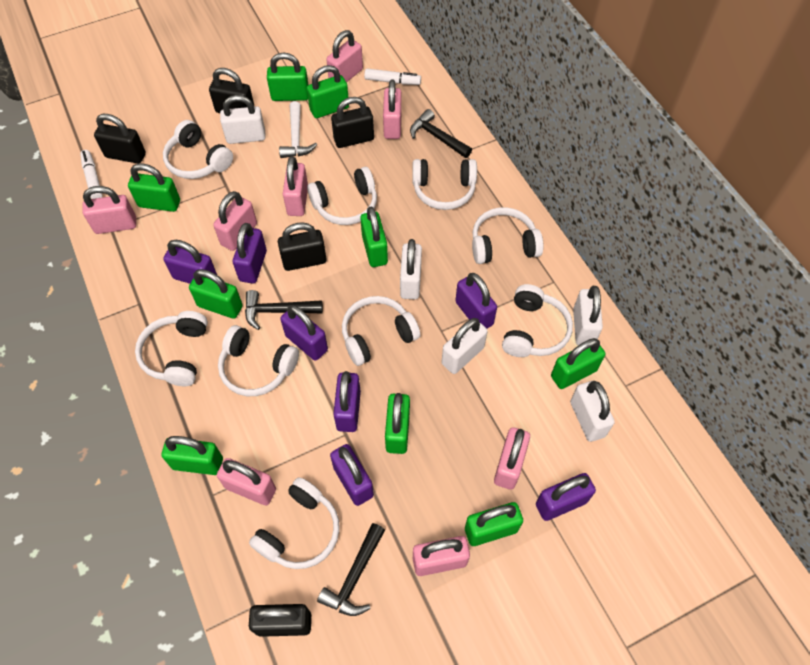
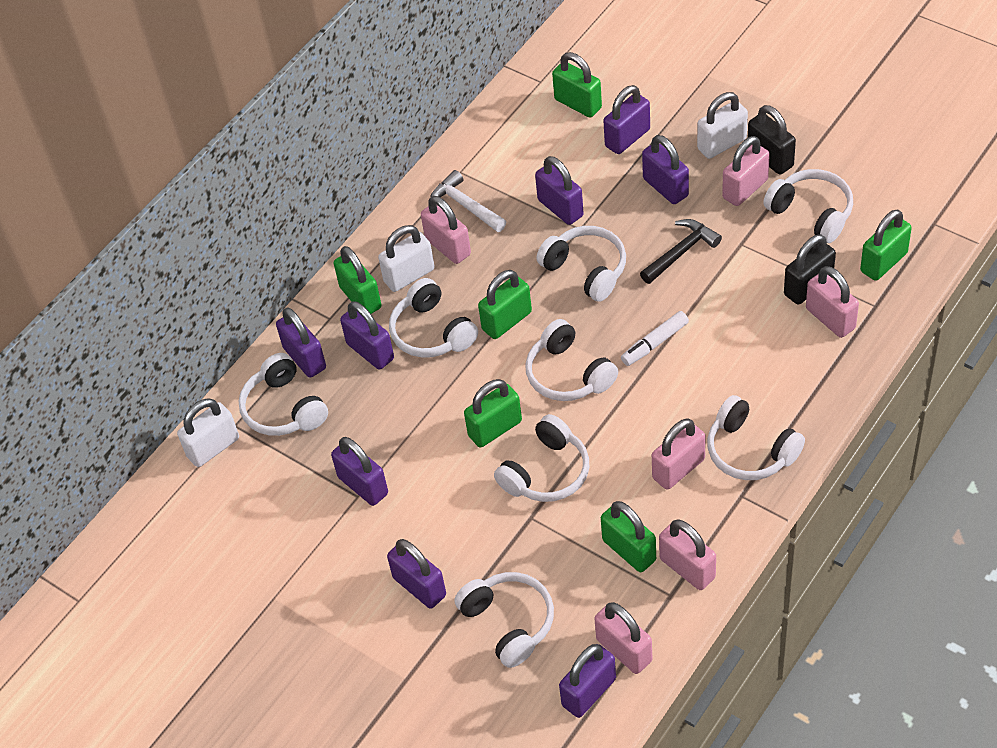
black hammer: [245,290,323,330] [317,523,385,616] [410,109,472,158] = 3 -> [640,219,722,284] = 1
black padlock: [94,114,146,164] [209,68,255,113] [249,604,311,637] [278,222,327,271] [331,97,374,148] = 5 -> [748,105,796,175] [784,234,836,305] = 2
green padlock: [128,163,180,212] [162,436,223,475] [189,269,243,319] [267,53,308,101] [307,65,349,118] [360,207,388,267] [385,393,410,454] [465,502,523,546] [551,338,605,389] = 9 -> [334,246,382,314] [464,379,522,447] [478,270,532,339] [552,52,602,118] [601,501,656,572] [860,209,912,281] = 6
pink padlock: [82,186,136,234] [213,191,257,251] [217,458,276,505] [283,156,308,216] [326,30,363,83] [383,79,401,139] [413,536,470,576] [494,427,530,490] = 8 -> [421,196,471,264] [594,602,652,674] [652,419,705,490] [659,520,716,590] [722,136,770,206] [806,266,859,338] = 6
purple padlock: [163,240,217,284] [233,223,267,284] [280,305,328,361] [330,444,374,506] [333,371,361,432] [455,273,497,328] [536,473,596,521] = 7 -> [276,308,326,378] [331,437,388,506] [340,301,394,370] [387,539,446,609] [535,156,584,225] [559,644,616,718] [603,85,650,154] [642,135,689,204] = 8
white headphones: [135,311,208,386] [163,120,233,179] [218,325,299,396] [249,477,340,569] [307,167,377,225] [342,296,420,366] [412,159,477,210] [472,207,544,264] [502,284,573,357] = 9 -> [239,353,328,436] [389,278,478,358] [454,572,554,668] [494,414,589,502] [525,319,618,401] [536,226,626,302] [707,395,805,480] [763,169,853,243] = 8
white marker: [80,150,103,199] [364,69,421,85] = 2 -> [621,311,689,366] = 1
white padlock: [220,95,266,144] [400,239,422,299] [442,318,488,374] [570,381,615,442] [573,286,603,345] = 5 -> [177,398,239,467] [378,225,435,292] [697,92,748,159] = 3

